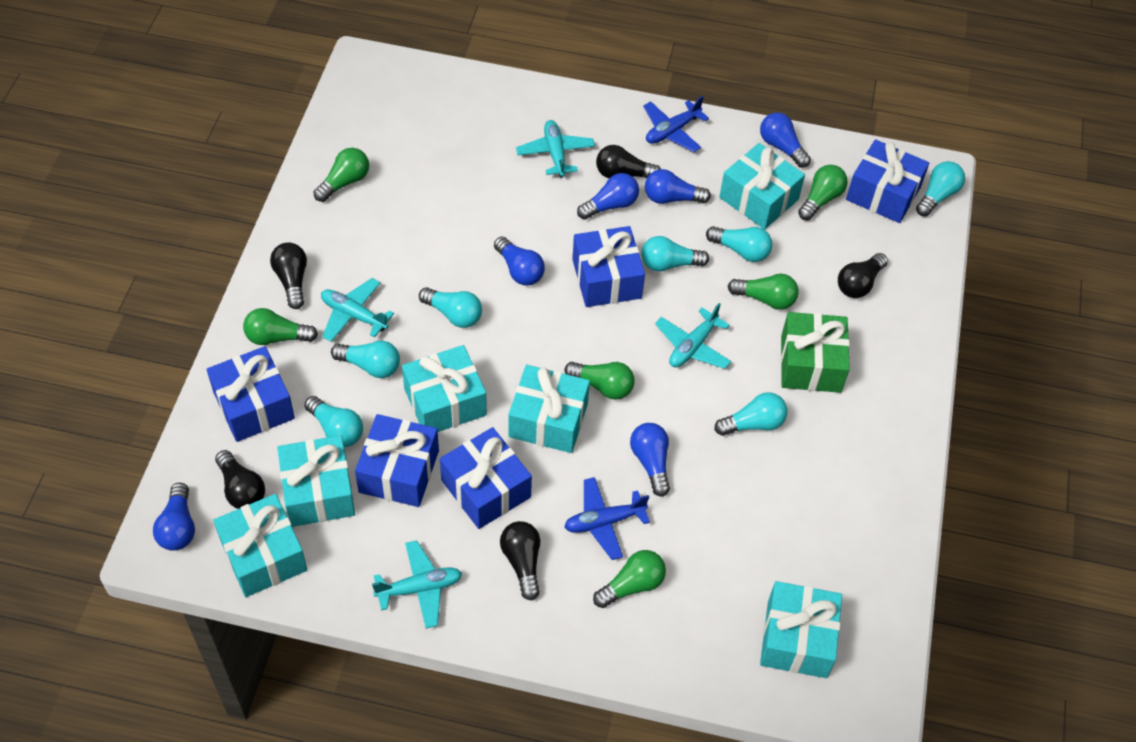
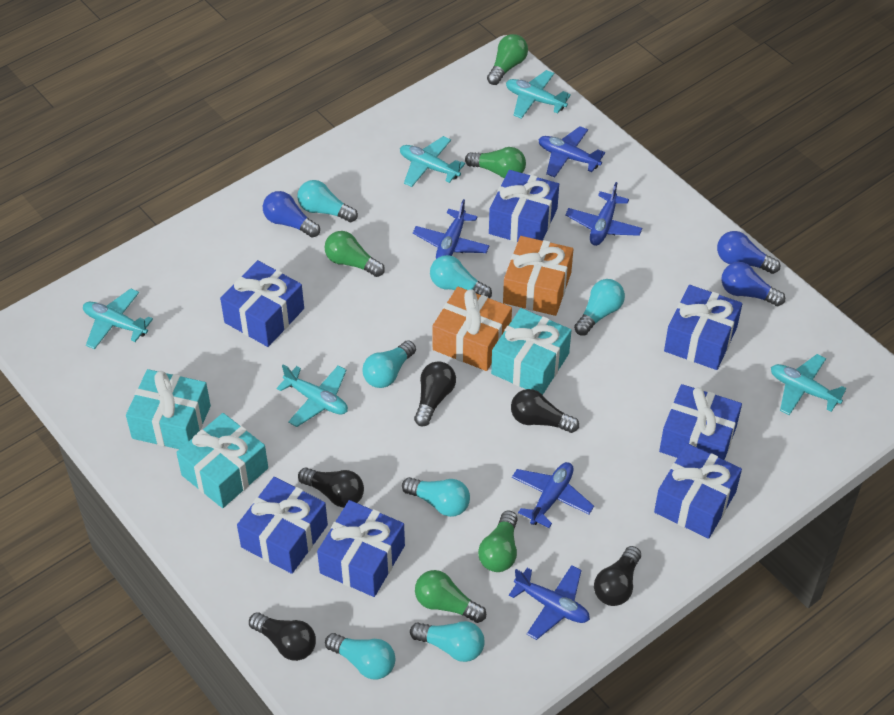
blue gift: [206,346,295,442] [355,414,439,507] [440,427,532,529] [572,226,645,307] [846,139,929,223] = 5 -> [220,260,304,347] [237,477,328,574] [317,500,405,597] [489,170,559,242] [654,443,742,539] [659,384,742,460] [664,285,742,370] = 7
blue light bulb: [153,483,195,551] [494,237,545,285] [577,173,639,220] [630,423,670,497] [645,169,711,204] [760,112,811,168] = 6 -> [263,191,320,238] [717,231,780,274] [721,262,785,306] = 3
blue plane: [564,477,650,560] [643,96,709,152] = 2 -> [413,199,490,259] [509,565,590,640] [512,462,594,528] [538,126,605,177] [565,182,642,246] = 5
green gift: [781,312,850,393] = 1 -> none = 0
green light bulb: [243,308,318,345] [314,148,369,202] [564,362,635,400] [593,550,666,608] [728,274,799,310] [798,165,847,220] = 6 -> [324,231,385,277] [415,570,486,623] [465,147,526,178] [478,510,518,572] [487,34,528,85] = 5
orange gift: none = 0 -> [432,287,512,371] [503,236,573,316] = 2
turquoise gift: [213,494,307,597] [277,435,355,527] [402,345,487,432] [508,365,590,453] [719,143,805,229] [760,581,842,678] = 6 -> [126,369,211,449] [176,413,268,508] [491,308,571,395] = 3
turquoise plane: [321,278,394,342] [372,540,462,629] [516,120,595,178] [655,303,731,369] = 4 -> [83,288,153,349] [277,364,348,427] [400,136,465,187] [506,70,571,119] [771,354,846,415] = 5

